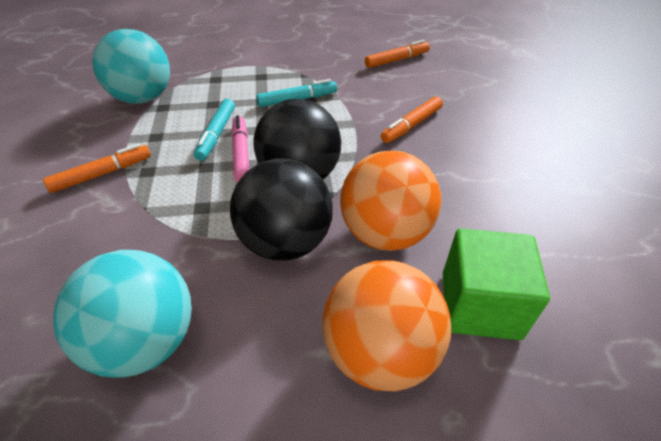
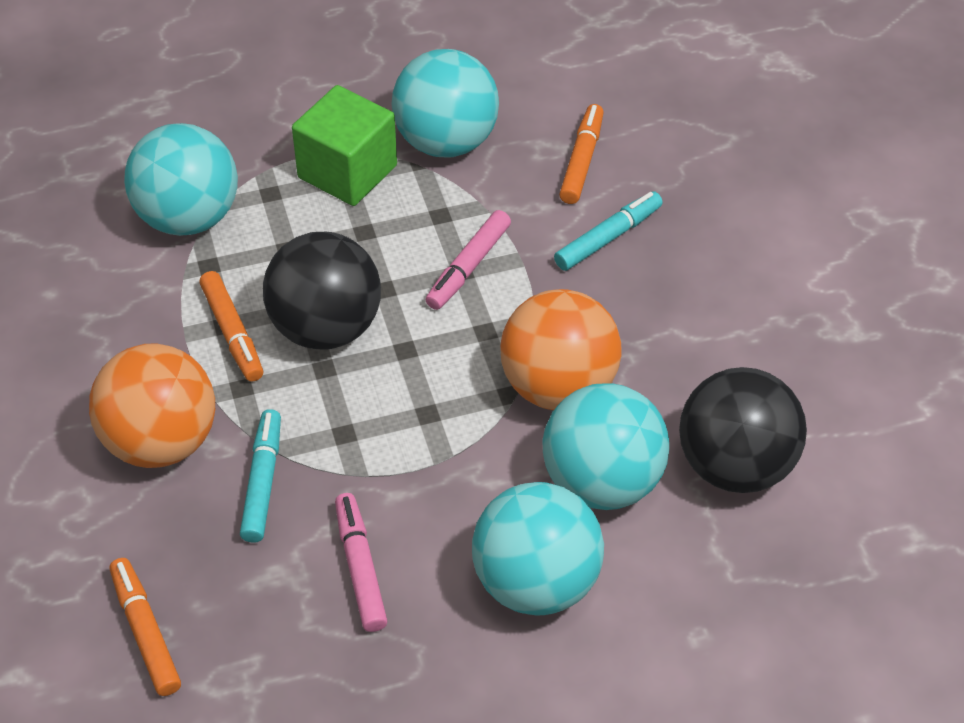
pink marker: [231,115,249,182] = 1 -> [335,493,387,632] [426,210,511,310] = 2
turquoise ball: [53,250,192,378] [93,29,170,104] = 2 -> [124,123,238,236] [391,49,499,157] [472,482,604,615] [543,383,669,510] = 4

